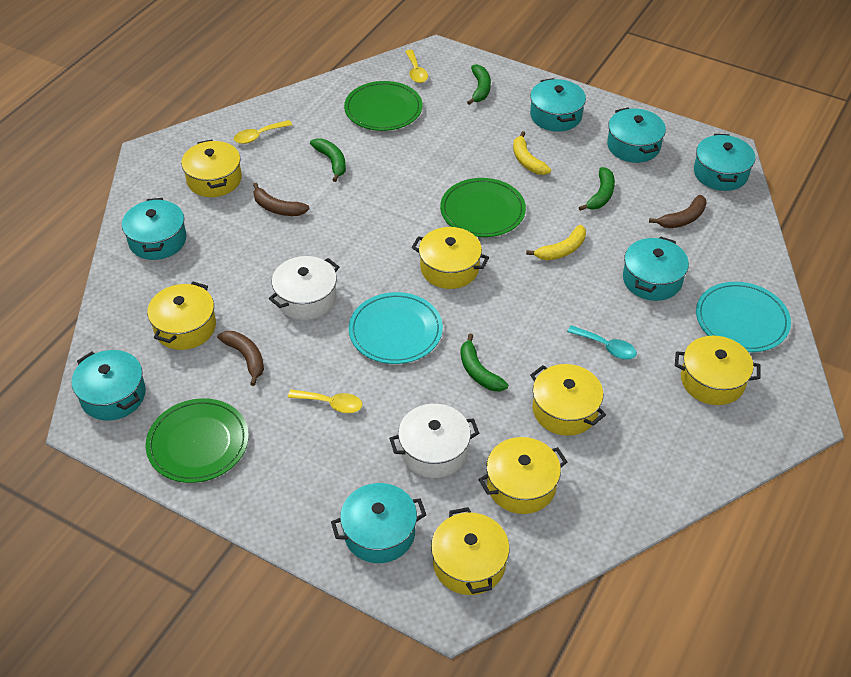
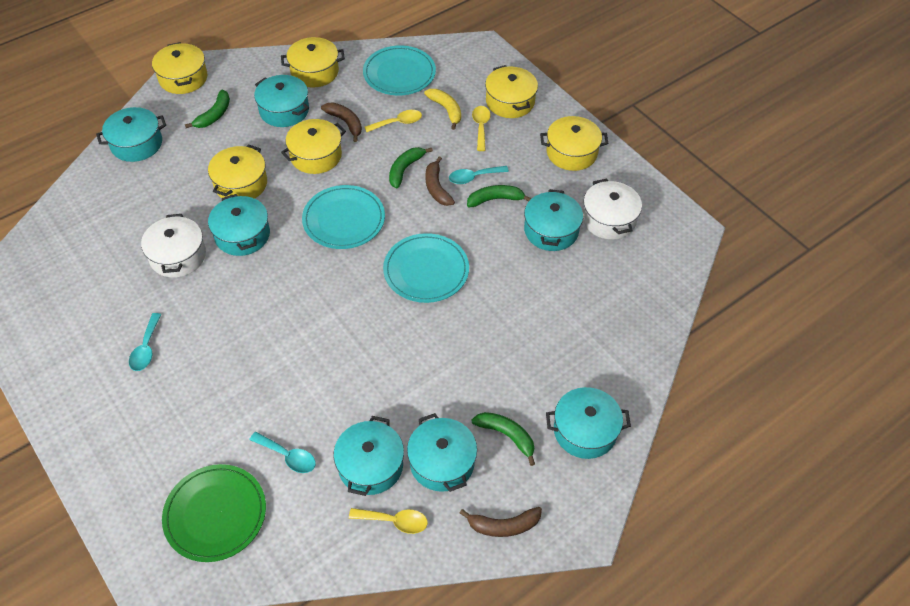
green plate: [145,398,249,483] [344,81,422,131] [440,178,526,237] = 3 -> [162,464,266,562] = 1
turquoise plate: [349,292,443,364] [696,282,791,352] = 2 -> [302,185,385,249] [363,45,436,95] [383,233,469,303] = 3
turquoise spoon: [567,325,637,359] = 1 -> [129,313,162,371] [249,432,316,473] [449,166,509,184] = 3
yellow banana: [513,131,551,175] [526,225,586,260] = 2 -> [424,89,461,130] = 1
yellow pot: [147,282,216,350] [181,140,242,197] [412,227,489,289] [431,507,510,595] [479,437,567,514] [530,364,606,436] [675,336,761,405] = 7 -> [152,42,208,94] [208,144,267,199] [281,37,345,87] [281,119,346,174] [485,65,538,118] [540,116,609,171] = 6

